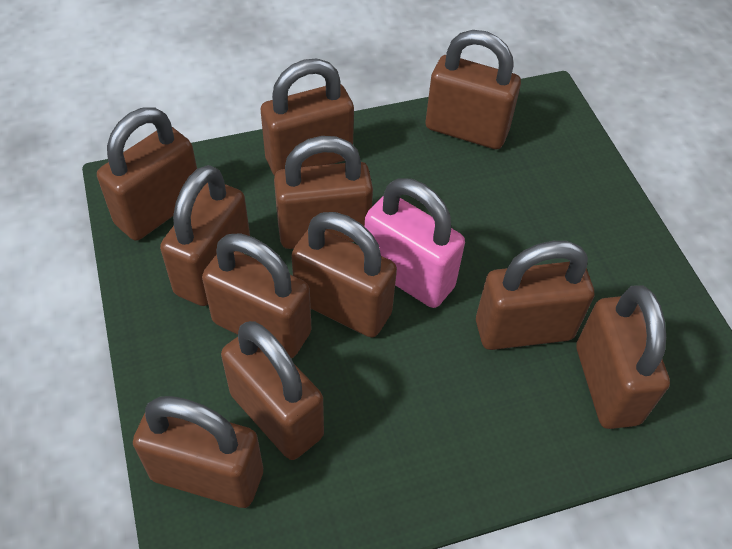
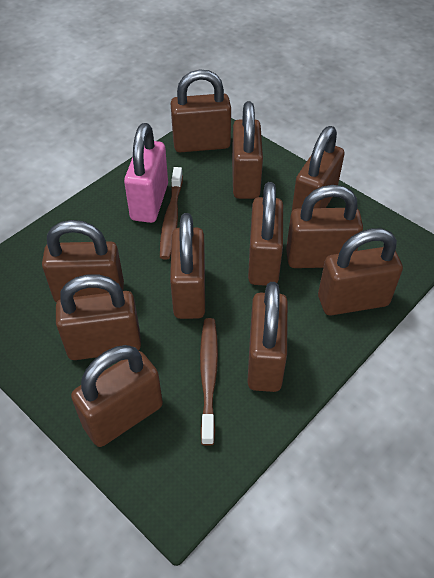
brown toothbrush: none = 0 -> [160,167,183,260] [200,318,218,446] = 2

